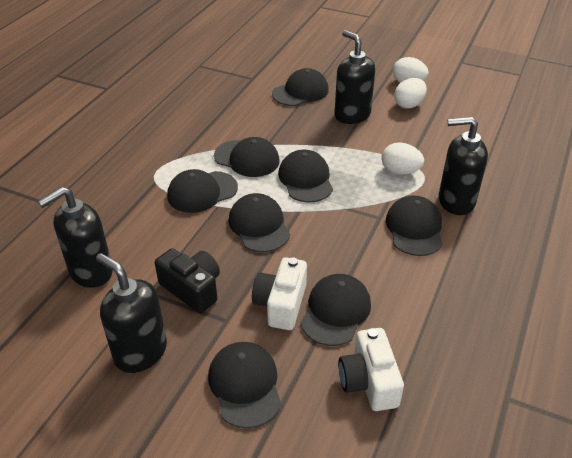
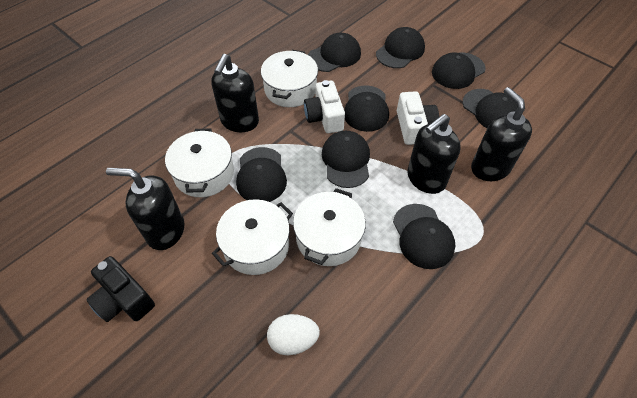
white egg: [381,142,424,175] [393,57,429,83] [394,78,427,109] = 3 -> [267,314,320,355] = 1
white pot: none = 0 -> [165,128,234,197] [212,199,293,275] [261,50,318,107] [293,188,366,266] = 4

